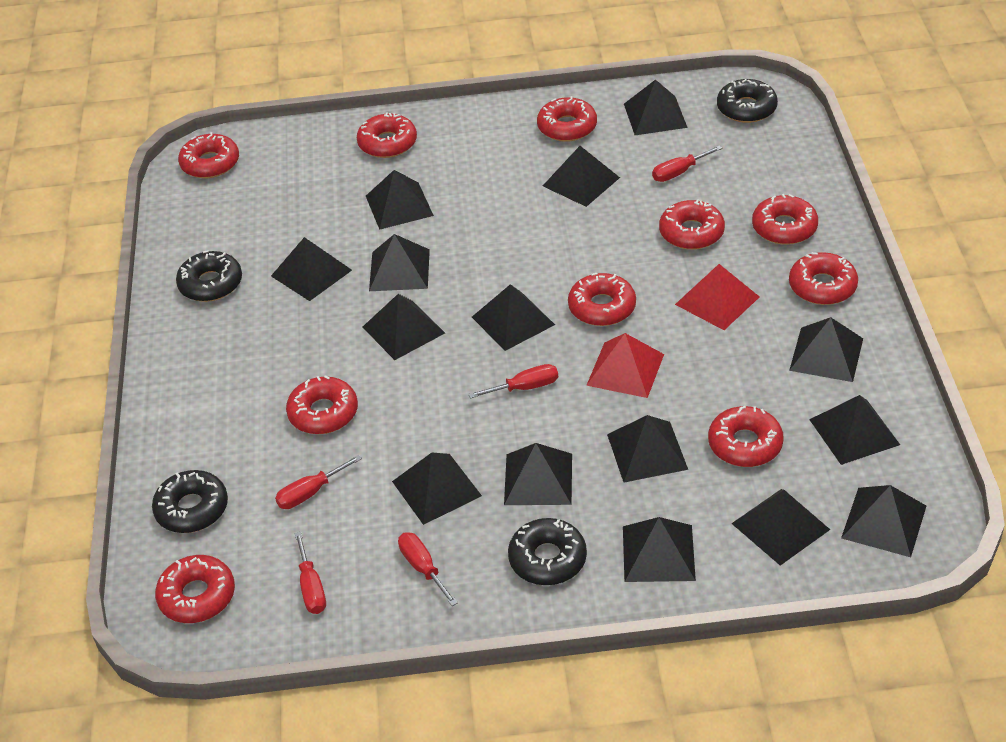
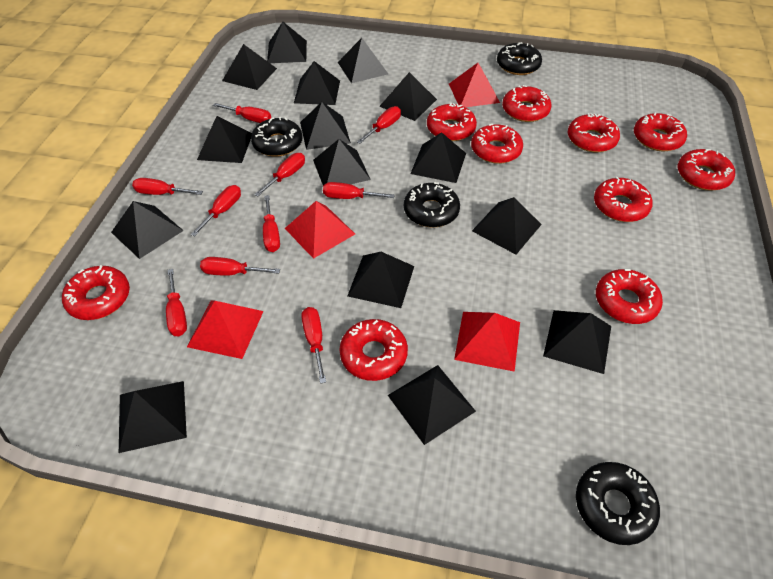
red pyramid: [586,333,664,398] [675,264,759,330] = 2 -> [187,301,263,359] [285,201,355,259] [449,63,500,107] [454,312,520,372] = 4
red screwdriver: [275,455,362,509] [294,532,326,614] [398,532,458,606] [468,364,558,399] [652,145,723,182] = 5 -> [132,178,203,195] [166,269,187,336] [191,185,241,237] [200,257,280,276] [213,103,271,123] [254,153,305,196] [263,195,280,252] [301,307,326,384] [323,182,395,199] [357,106,401,144] = 10

